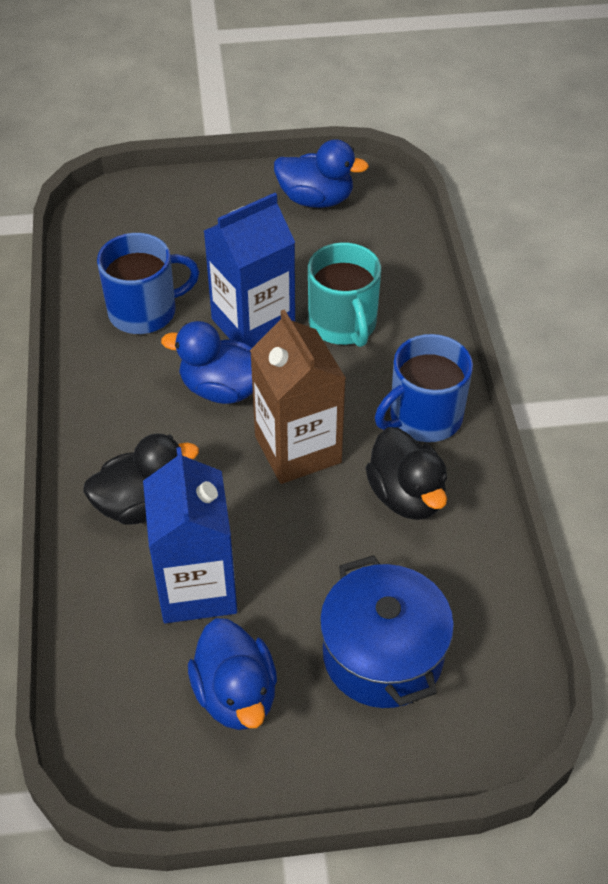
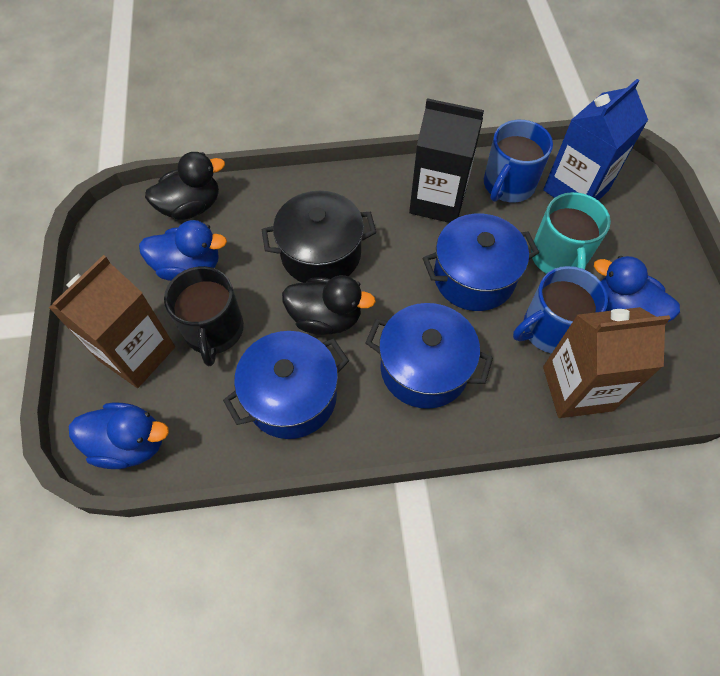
black carton: none = 0 -> [409,98,484,223] = 1
black mug: none = 0 -> [164,266,244,366] = 1
black pot: none = 0 -> [262,191,376,283] = 1
blue carton: [143,447,237,623] [204,193,295,348] = 2 -> [543,79,648,201] = 1
blue pot: [320,555,454,708] = 1 -> [223,331,349,439] [366,303,493,409] [423,214,539,311] = 3
brown carton: [250,309,346,484] = 1 -> [49,255,175,388] [543,307,671,418] = 2

